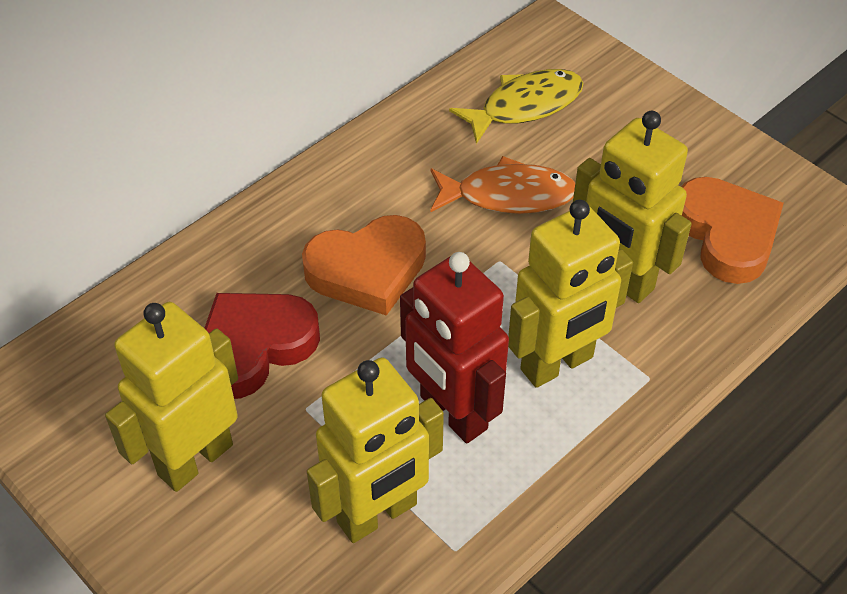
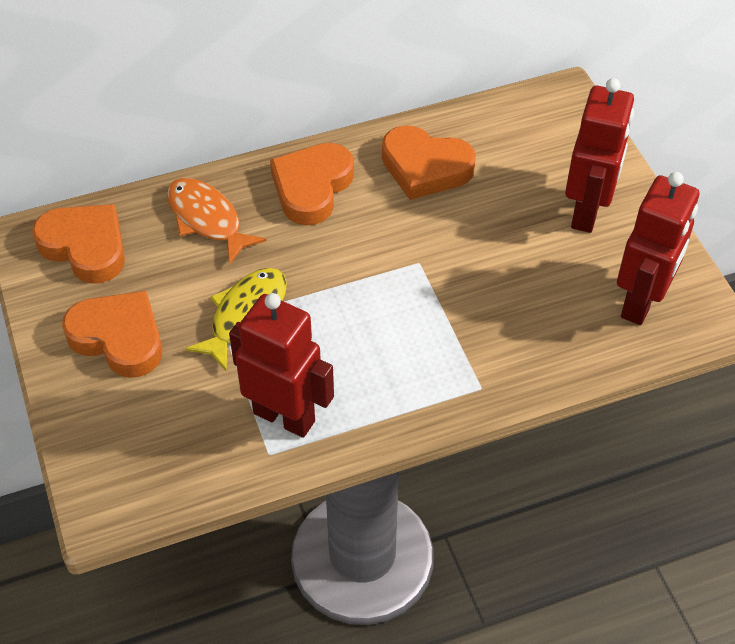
orange heart: [302,215,426,316] [681,177,784,284] = 2 -> [32,204,125,283] [62,291,162,378] [270,143,354,225] [382,125,476,200] = 4
red heart: [204,293,320,399] = 1 -> none = 0
red robot: [400,252,509,443] = 1 -> [229,293,334,438] [565,78,634,233] [617,172,699,325] = 3
yellow robot: [105,302,238,492] [307,357,444,543] [508,200,633,388] [573,111,692,303] = 4 -> none = 0

